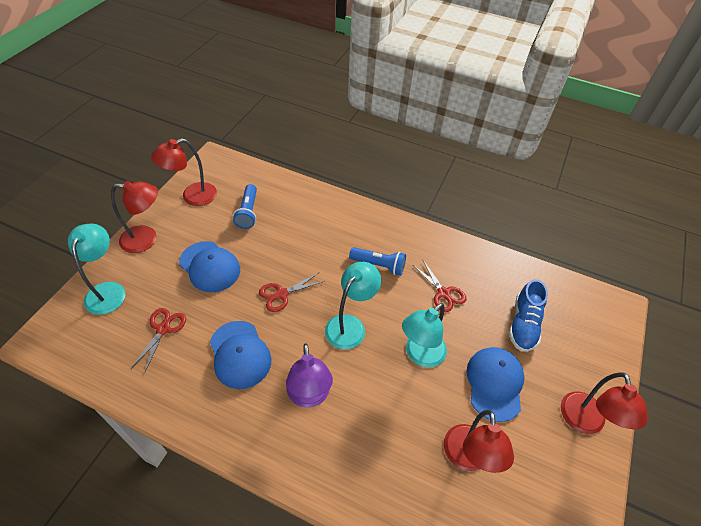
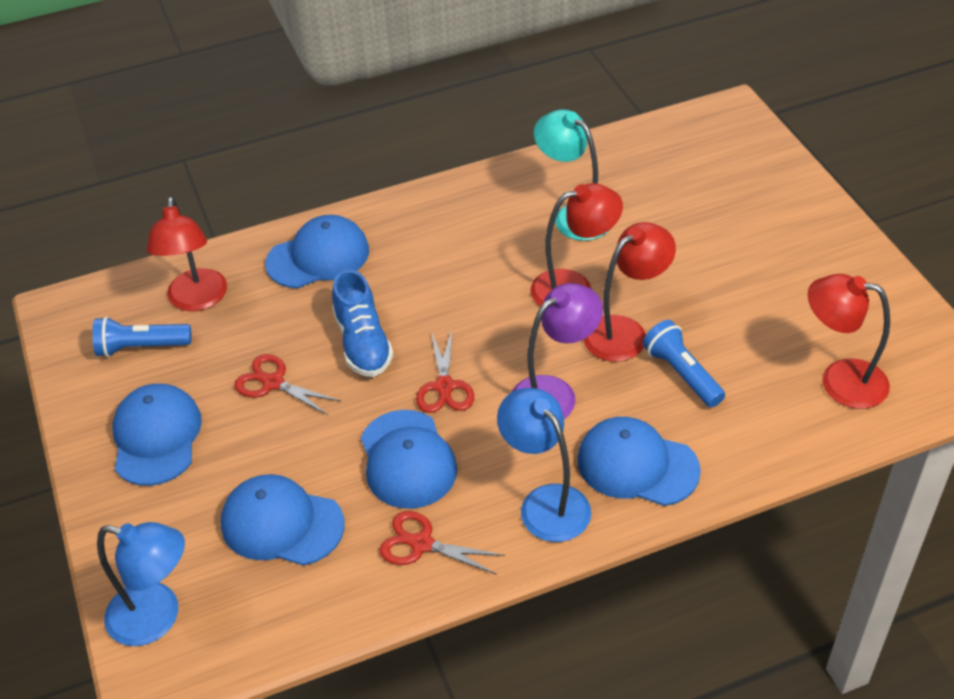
blue cap: [179,241,240,292] [210,321,271,389] [467,347,524,422] = 3 -> [112,384,202,486] [221,474,345,566] [265,215,369,288] [361,410,457,509] [577,417,701,506] = 5
blue lamp: none = 0 -> [97,522,185,646] [497,388,591,542] = 2
turquoise lamp: [68,223,125,315] [325,262,381,350] [402,303,447,368] = 3 -> [534,109,609,241] = 1

